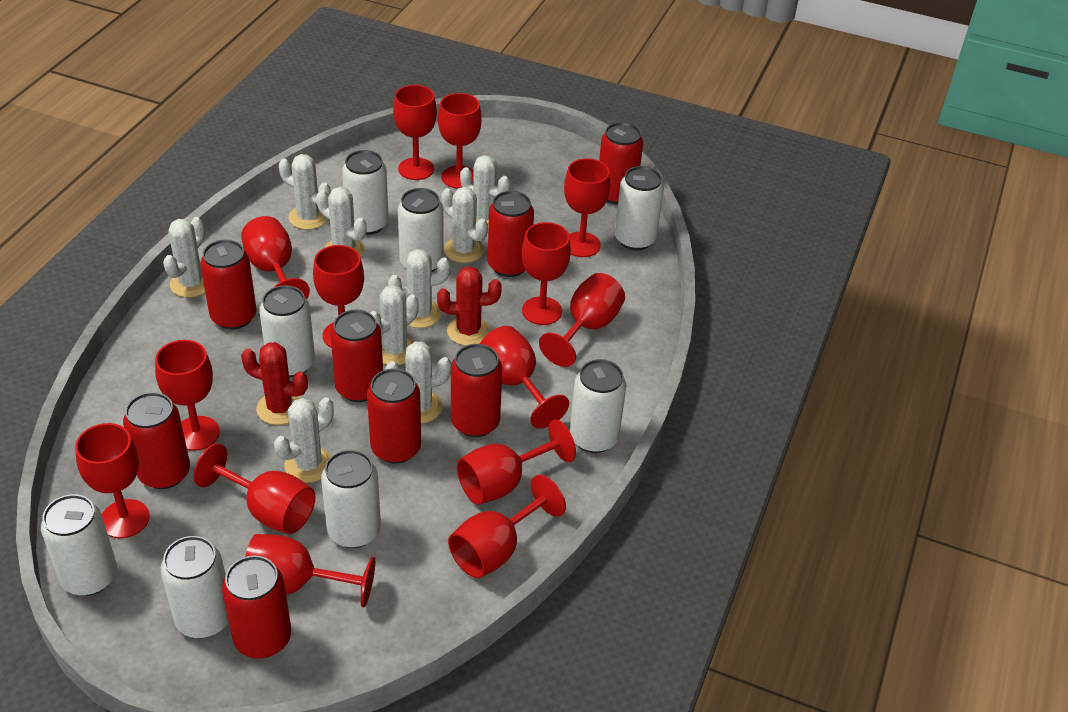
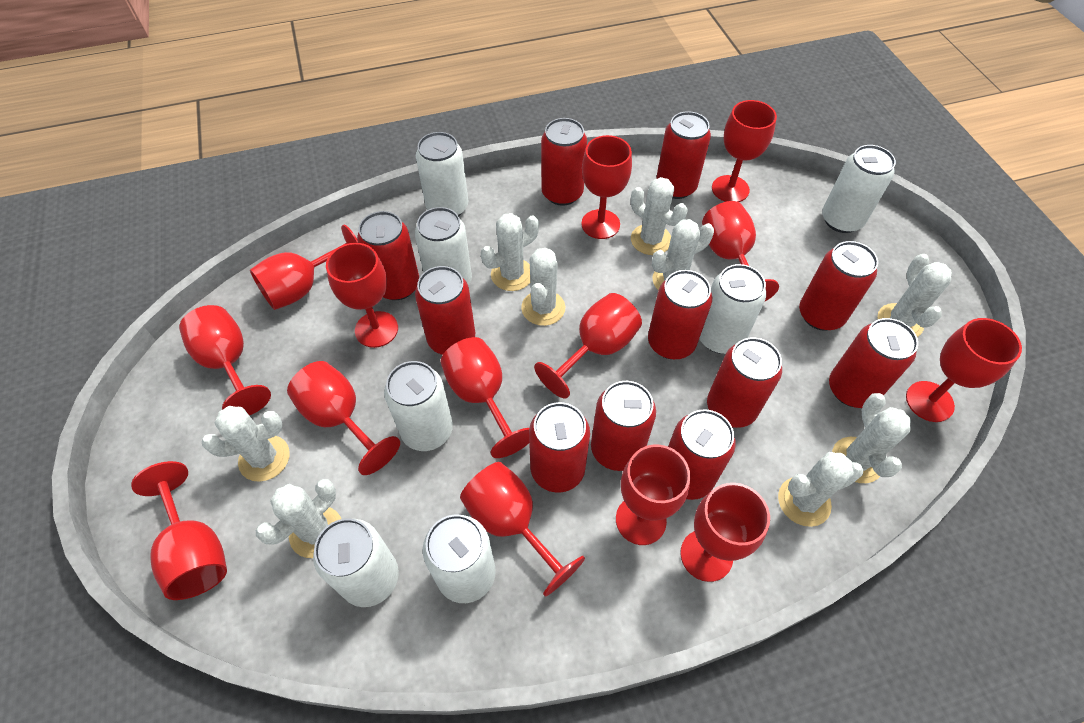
red cactus: [241,342,308,425] [437,266,502,346] = 2 -> none = 0
red can: [123,392,190,489] [200,240,256,330] [222,555,291,659] [330,310,383,402] [367,368,421,464] [451,344,502,437] [488,191,534,277] [599,122,643,204] = 8 -> [357,211,419,300] [415,266,475,355] [529,402,590,493] [541,118,587,206] [591,381,656,471] [648,270,712,359] [656,111,711,199] [668,409,736,500] [707,337,782,428] [799,241,878,331] [829,318,918,408] = 11
white can: [41,494,117,596] [161,536,229,638] [259,285,315,377] [321,450,381,548] [342,150,389,235] [398,188,444,272] [570,359,626,453] [615,166,664,250] = 8 -> [313,518,399,607] [384,361,453,451] [415,207,472,285] [416,132,468,216] [423,514,496,603] [699,264,766,354] [822,145,896,233] = 7

